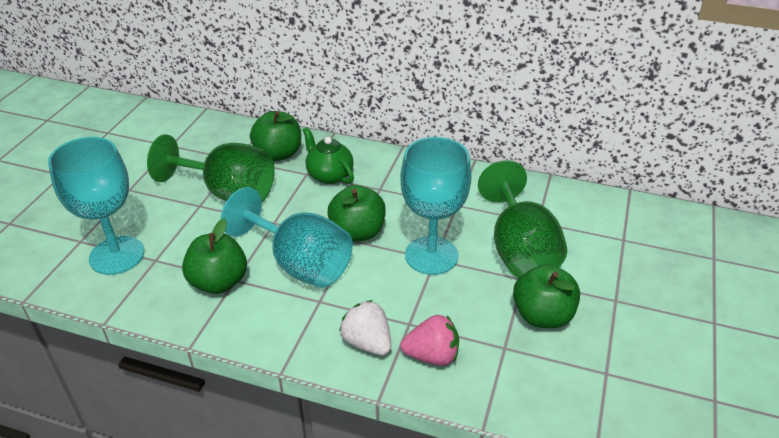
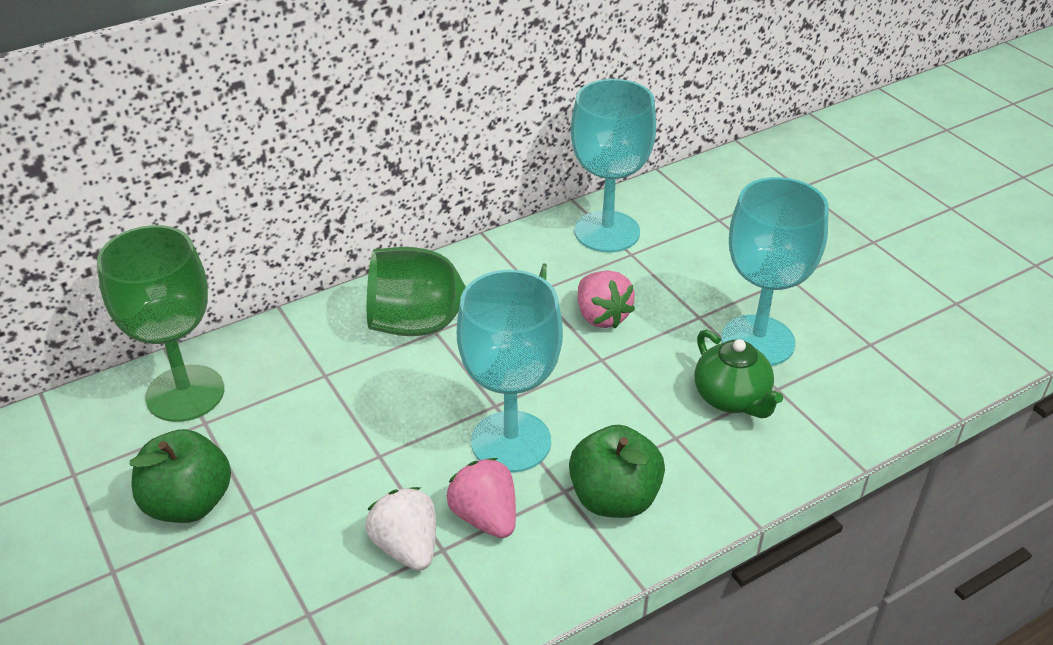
green apple: [182,218,247,294] [250,111,301,161] [328,185,386,242] [513,264,580,328] = 4 -> [130,429,231,523] [569,425,665,518] = 2
pink strawberry: [400,315,459,366] = 1 -> [446,458,516,538] [578,271,635,329] = 2

